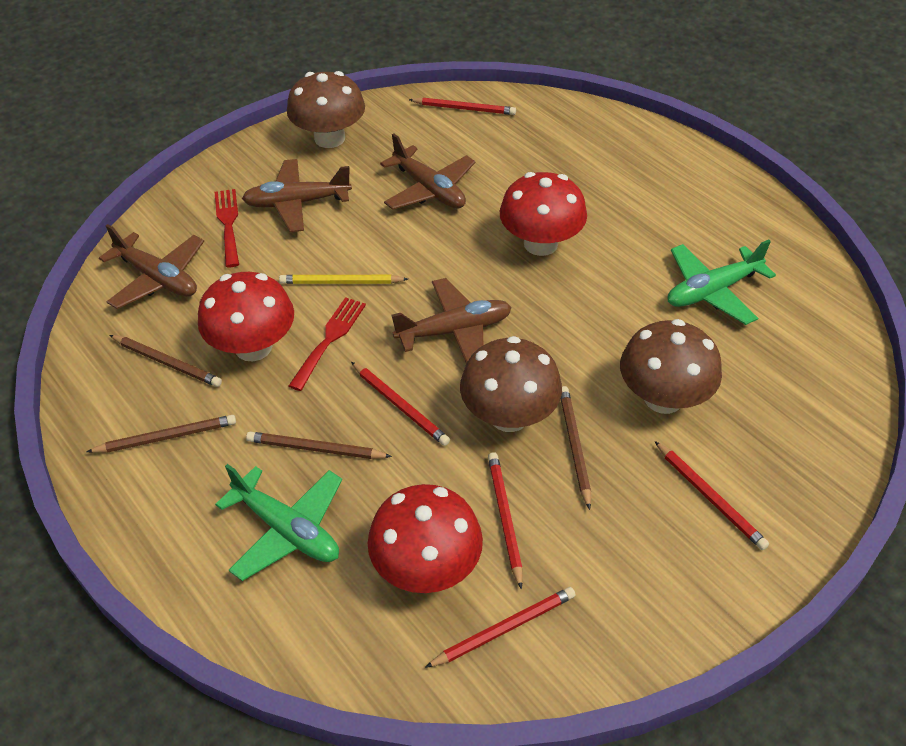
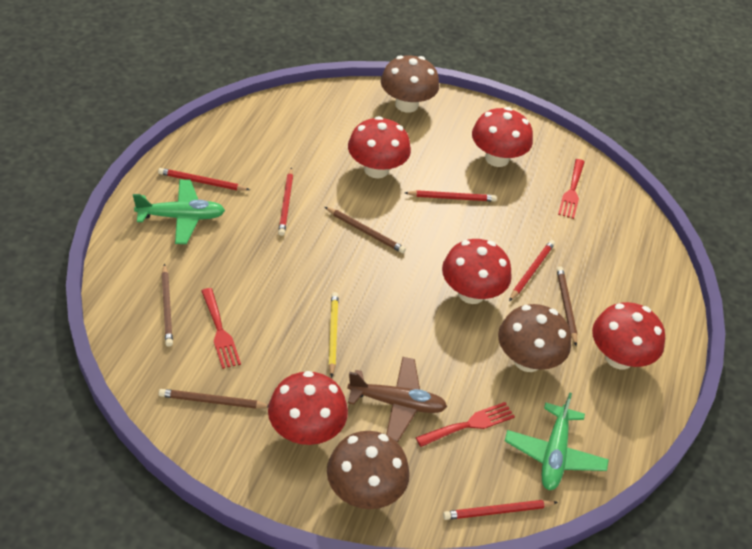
brown plane: [99,224,204,309] [242,159,352,232] [380,133,476,210] [391,278,512,364] = 4 -> [347,357,447,442] = 1
red fork: [215,189,239,267] [289,297,366,391] = 2 -> [201,288,241,369] [416,402,515,447] [558,159,585,219] = 3
red mushroom: [198,272,294,361] [368,484,483,593] [500,172,587,256] = 3 -> [268,371,348,445] [348,116,411,178] [442,239,512,304] [472,107,533,167] [592,302,665,369] = 5

